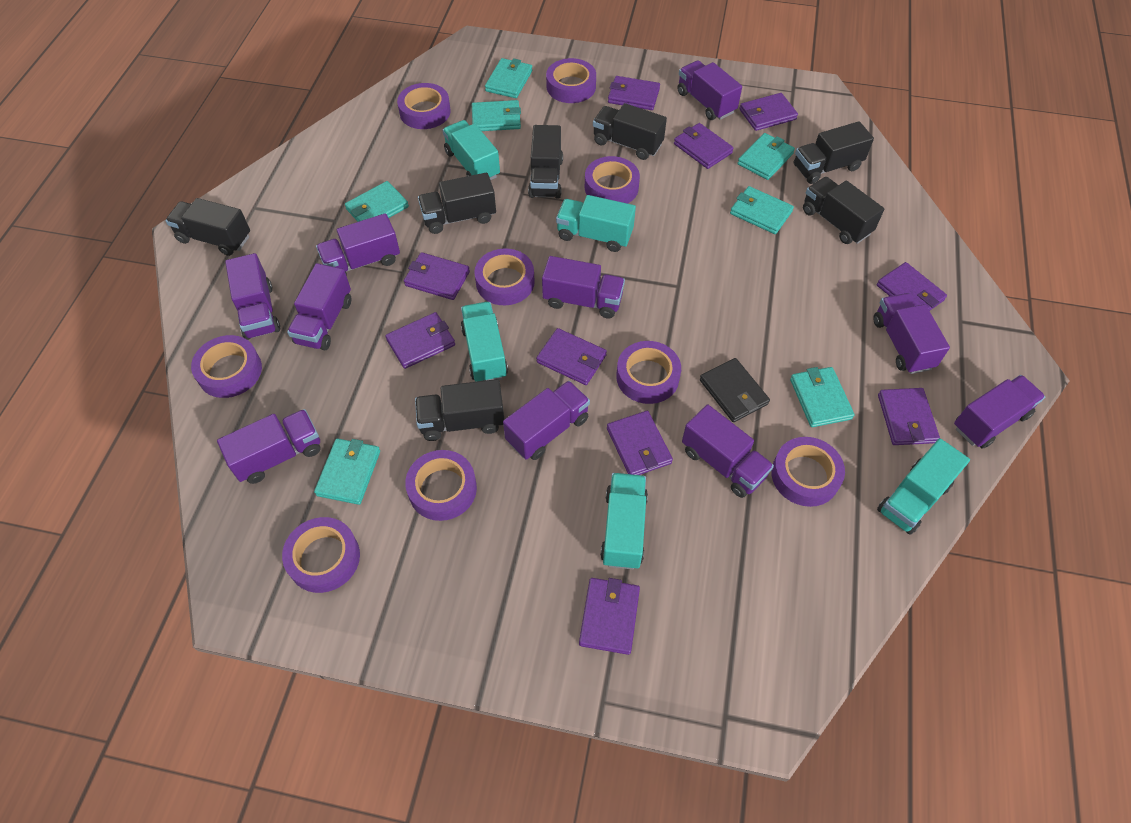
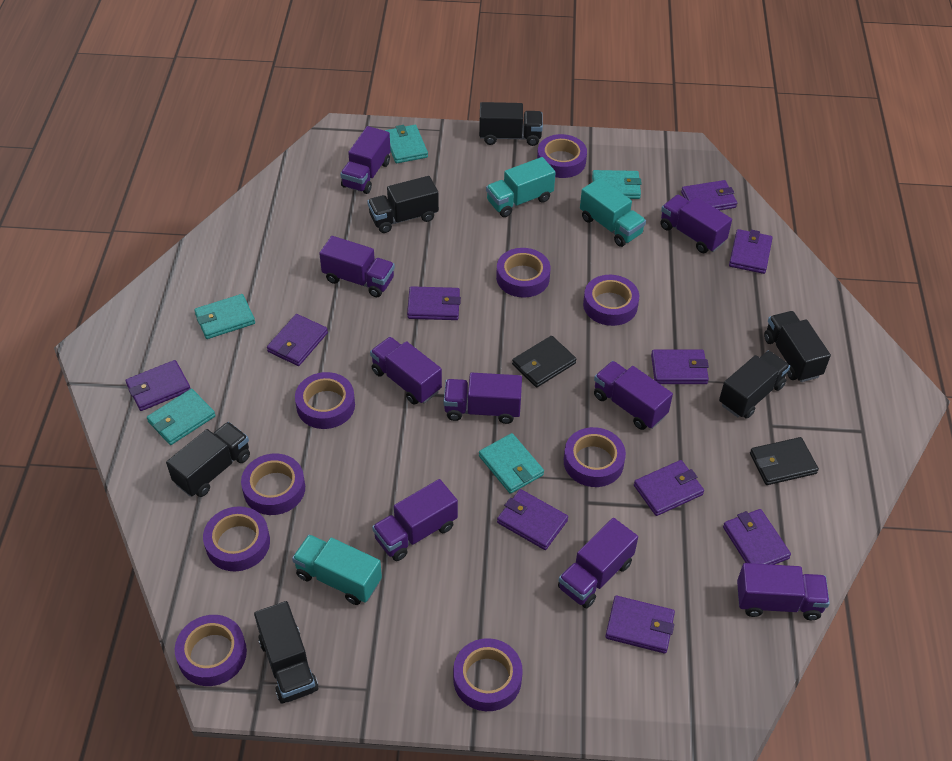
black truck: [165,198,250,256] [415,379,504,441] [418,173,496,234] [528,125,563,199] [593,103,667,160] [794,121,874,184] [803,177,884,244] = 7 -> [166,422,250,497] [254,601,318,704] [367,176,439,233] [479,102,543,146] [719,351,790,419] [764,311,831,382] = 6
black wallet: [700,358,770,422] = 1 -> [512,336,576,387] [750,437,819,485] = 2
purple truck: [217,409,321,484] [225,253,280,340] [287,263,351,350] [316,213,400,276] [503,381,590,460] [542,256,625,318] [677,60,742,120] [682,405,774,498] [873,293,950,374] [954,375,1045,449] = 10 -> [319,236,395,297] [340,126,391,194] [370,337,442,405] [372,479,458,561] [444,373,522,424] [558,518,638,608] [594,361,673,430] [660,195,732,253] [737,563,830,620] = 9
turquoise truck: [442,120,500,180] [461,302,508,382] [556,195,636,252] [600,473,648,569] [877,438,970,535] = 5 -> [292,534,382,605] [486,157,556,217] [580,178,646,247] = 3
turquoise wallet: [314,438,380,505] [345,181,409,222] [472,100,521,131] [485,58,532,98] [730,186,794,234] [738,133,795,180] [790,367,855,427] = 7 -> [147,389,216,445] [194,294,255,339] [385,125,428,163] [479,433,544,494] [592,170,642,199] = 5

